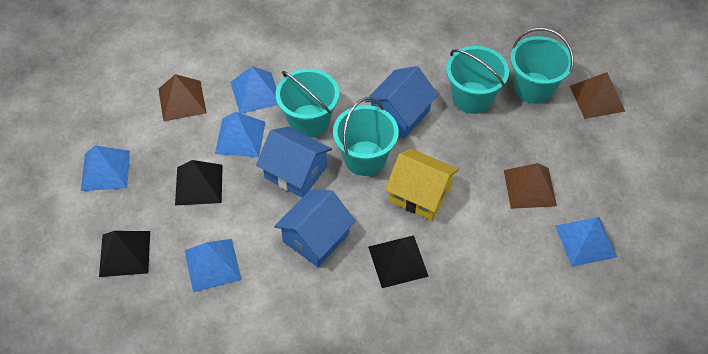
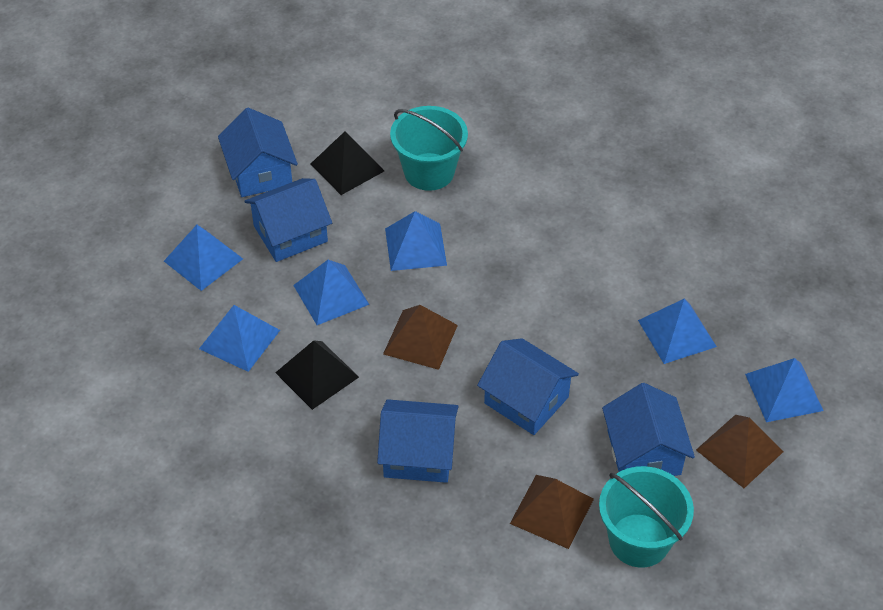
black pyramid: [99,231,150,277] [175,160,223,205] [368,235,429,288] = 3 -> [275,340,359,410] [311,131,384,195] = 2
blue house: [256,126,332,198] [274,189,356,267] [365,66,438,138] = 3 -> [218,108,298,197] [245,178,332,262] [377,399,459,483] [477,338,579,435] [602,383,695,476] = 5
blue pyramid: [81,146,130,191] [185,239,242,292] [215,112,265,157] [231,66,278,114] [555,217,617,267] = 5 -> [164,225,243,291] [199,305,280,372] [293,260,369,325] [385,211,447,271] [638,299,717,364] [745,358,824,422] = 6
turquoise bucket: [275,69,339,138] [333,97,399,176] [446,46,509,114] [510,28,574,104] = 4 -> [390,106,468,191] [599,466,694,568] = 2
yellow house: [385,148,459,221] = 1 -> none = 0

